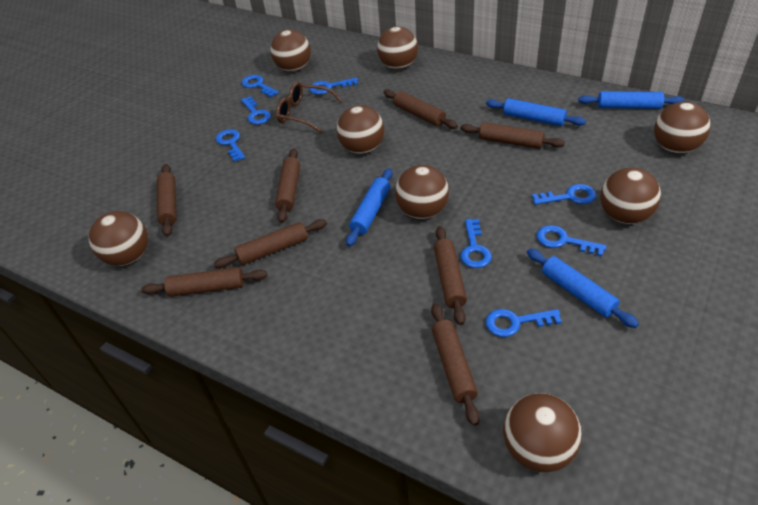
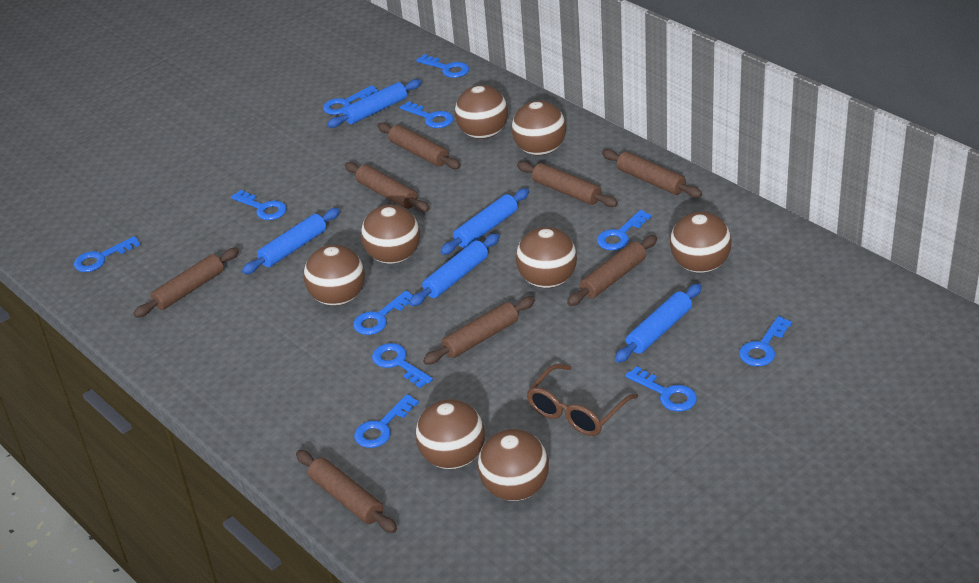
blue key: [216,129,245,162] [241,96,271,124] [242,75,279,97] [309,78,358,94] [460,219,492,268] [486,309,562,337] [532,184,596,205] [537,225,606,257] = 8 -> [74,236,140,272] [231,190,287,220] [323,85,379,115] [353,291,413,335] [354,394,419,448] [372,343,433,388] [400,101,453,128] [416,54,469,78] [597,210,652,250] [625,366,697,412] [739,316,792,366] = 11
blue rolling pin: [346,168,393,247] [486,98,586,126] [527,249,639,328] [578,91,685,109] = 4 -> [242,208,340,274] [327,79,421,128] [410,233,499,306] [440,188,529,255] [615,283,702,363] = 5

